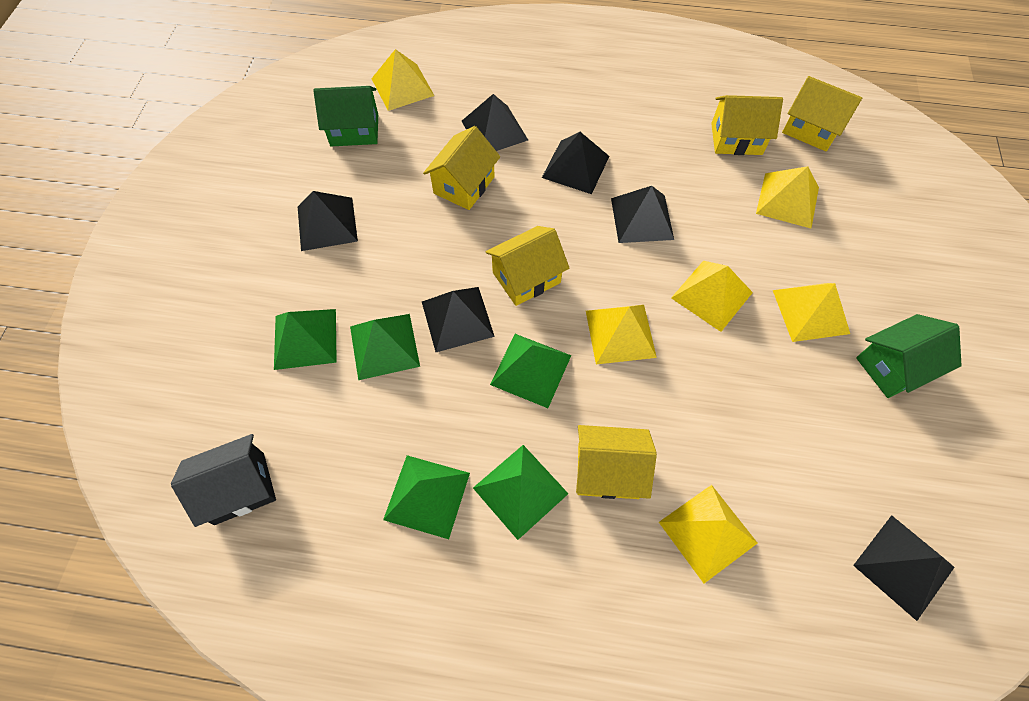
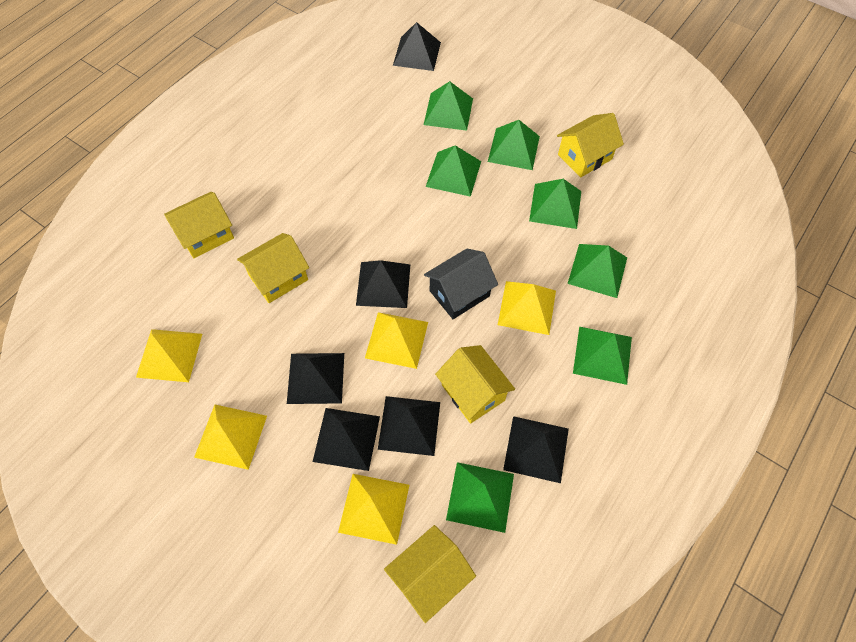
green house: [314,86,378,146] [856,314,962,398] = 2 -> none = 0
green pyramid: [274,309,337,370] [350,314,420,380] [383,455,470,539] [473,445,568,540] [490,334,571,408] = 5 -> [424,81,473,131] [426,145,481,197] [446,462,514,533] [488,120,540,170] [529,179,581,229] [568,244,627,298] [573,327,632,385] = 7
yellow pyramid: [371,49,434,111] [586,305,657,364] [659,485,758,583] [671,261,753,332] [756,166,819,228] [773,283,850,342] = 6 -> [136,329,202,382] [194,405,267,470] [338,474,409,545] [365,312,428,369] [498,281,556,335] = 5

